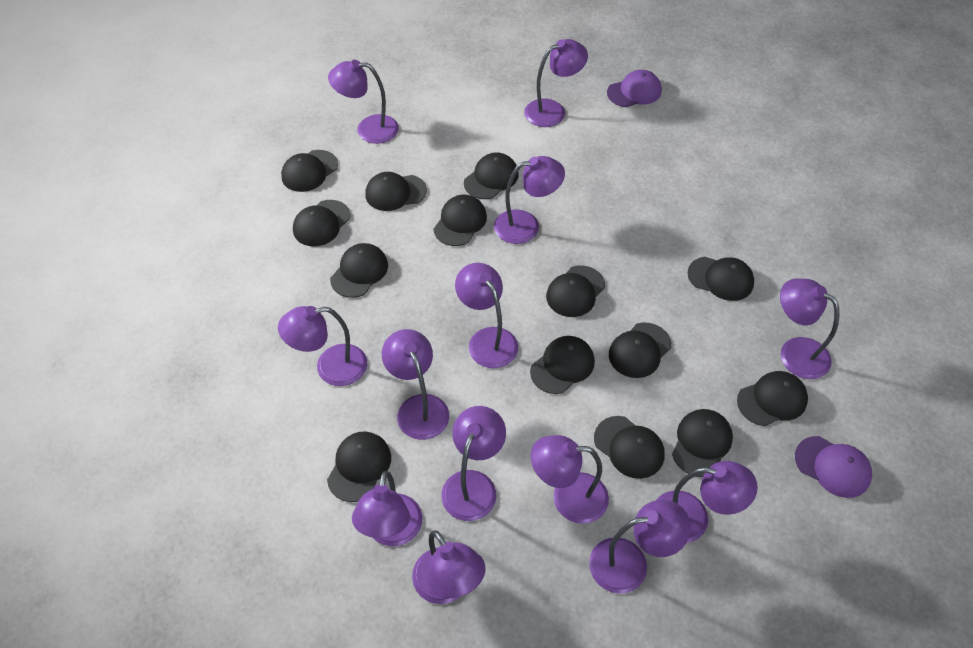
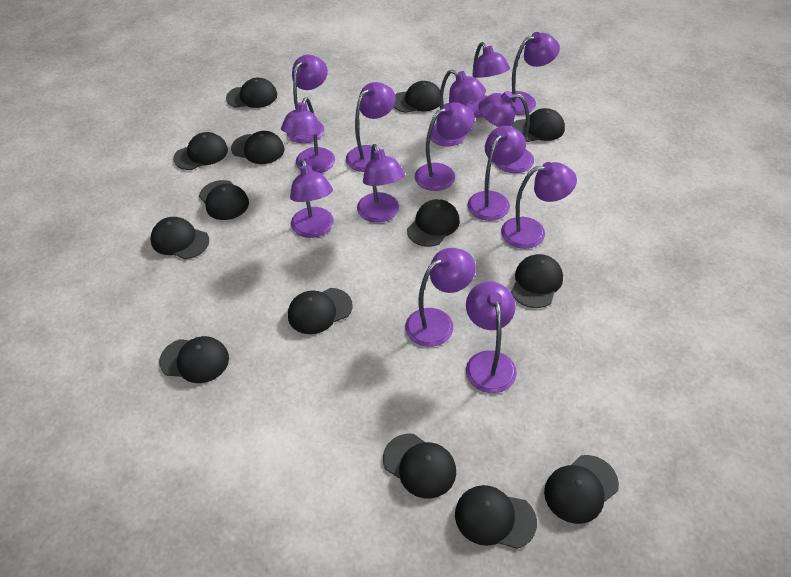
purple cap: [607,70,662,107] [795,436,872,498] = 2 -> none = 0
purple lamp: [278,306,367,386] [328,60,399,144] [352,471,422,546] [382,329,449,440] [412,530,485,604] [441,406,506,521] [455,263,518,368] [494,156,565,244] [524,39,588,127] [530,435,609,524] [589,500,691,594] [657,461,758,543] [780,278,839,379] = 13 -> [281,97,335,173] [287,55,328,143] [290,159,334,238] [346,82,396,172] [357,144,405,222] [405,248,476,347] [415,102,475,191] [430,69,486,146] [465,42,510,118] [466,282,517,393] [467,126,526,221] [478,91,534,173] [501,162,577,249] [511,32,560,115] = 14

